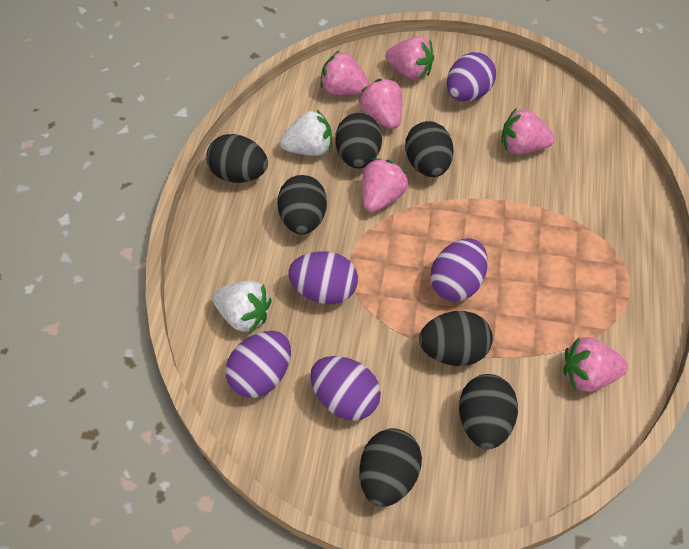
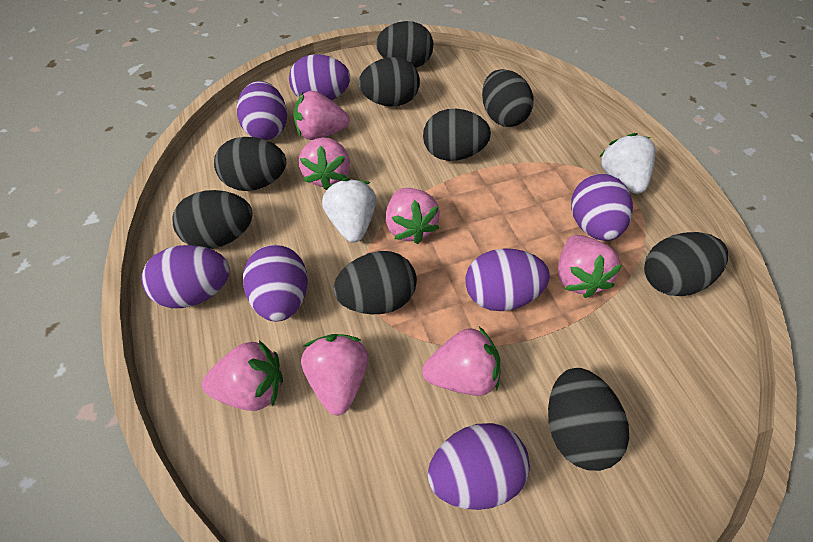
black egg: [206,134,268,183] [277,175,327,234] [335,113,382,169] [359,428,422,507] [405,121,454,177] [419,311,493,366] [459,374,518,449] = 7 -> [173,190,253,249] [214,137,286,191] [334,251,417,314] [359,57,420,107] [376,21,433,68] [423,109,491,161] [482,69,533,127] [548,368,629,471] [644,232,728,296] = 9
pink strawberry: [320,51,370,95] [359,79,402,129] [362,158,409,212] [386,36,434,80] [501,109,555,154] [563,337,628,392] = 6 -> [202,340,283,411] [293,91,350,140] [299,137,350,188] [301,334,369,416] [386,188,440,244] [422,327,500,396] [558,235,622,298] = 7
purple egg: [226,331,291,398] [288,251,358,304] [310,356,381,421] [430,238,488,302] [447,52,496,102] = 5 -> [142,245,230,308] [237,81,287,140] [243,245,308,322] [289,54,350,101] [427,423,530,510] [465,249,550,311] [571,174,633,241] = 7

